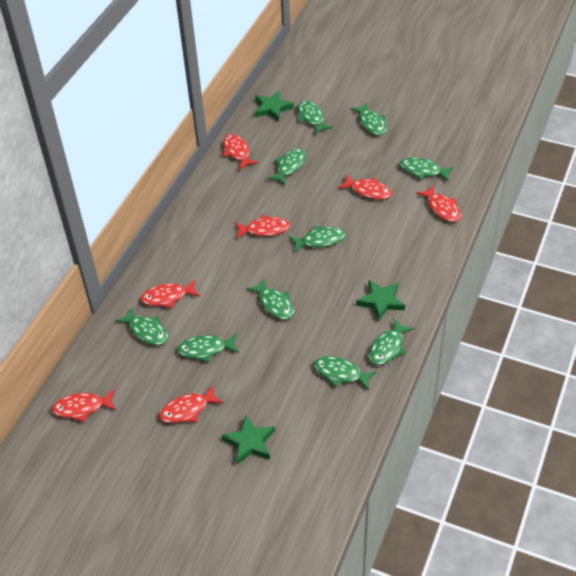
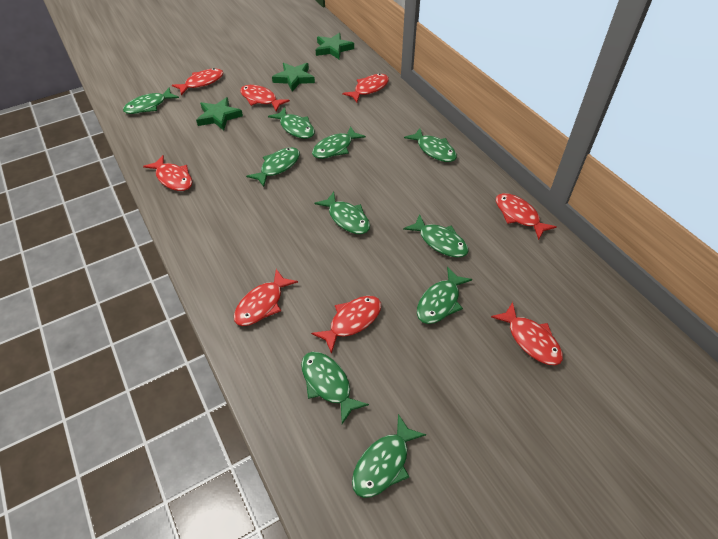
red fish: [51,390,116,422] [140,279,200,308] [159,385,223,423] [223,134,258,170] [235,215,291,239] [338,175,392,200] [416,185,461,222] = 7 -> [143,155,192,191] [172,68,223,95] [234,269,298,326] [240,85,290,111] [311,296,381,354] [342,74,389,102] [491,302,563,365] [496,193,557,240] = 8

